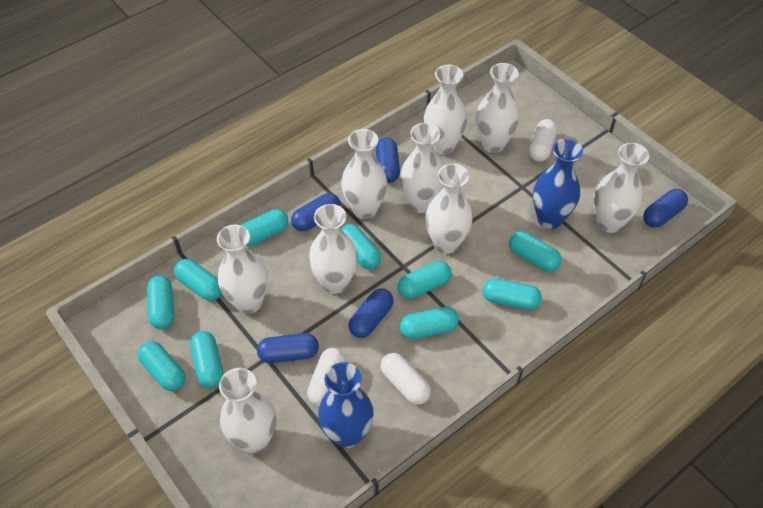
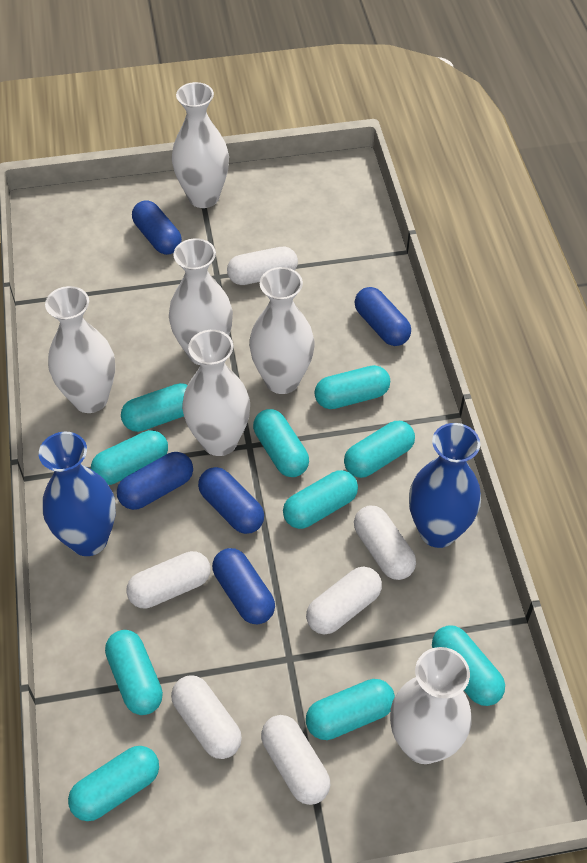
white capsule: [307,348,346,406] [380,353,431,405] [529,119,558,162] = 3 -> [126,551,211,609] [171,675,242,759] [227,247,298,285] [261,715,330,805] [306,567,382,635] [354,506,416,580] = 6
white vase: [217,225,268,314] [219,368,276,454] [309,204,358,294] [341,129,387,219] [400,123,444,213] [424,65,467,155] [425,164,473,254] [476,63,519,153] [594,143,649,233] = 9 -> [45,286,115,413] [169,238,233,365] [172,82,229,208] [182,330,250,456] [249,267,315,394] [390,647,472,764] = 6

